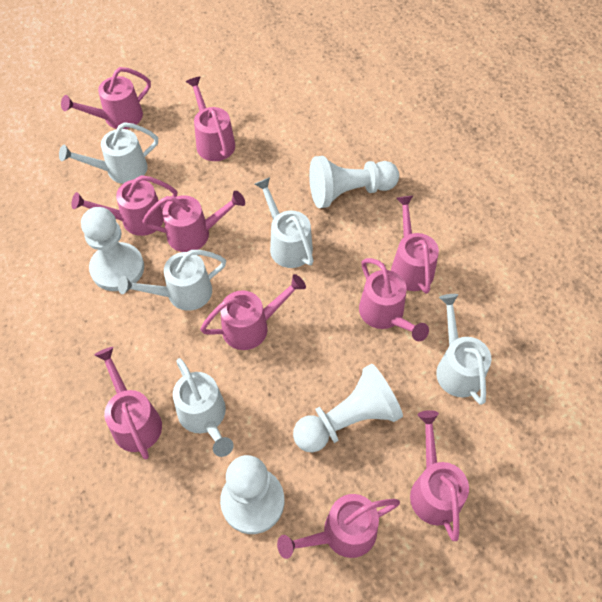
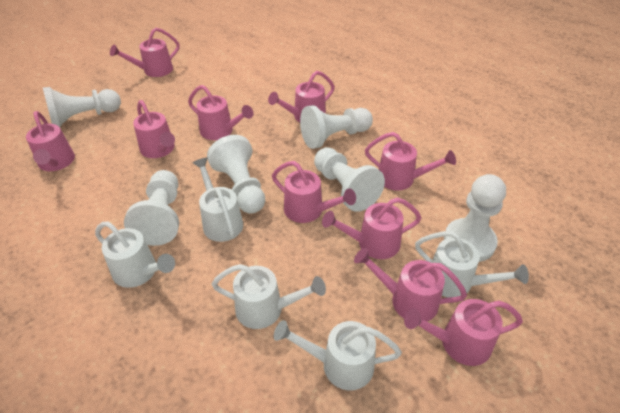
white pawn: [81,207,144,291] [220,455,284,534] [293,364,403,453] [309,156,399,208] = 4 -> [43,87,121,127] [124,170,179,246] [207,135,265,214] [300,105,373,149] [314,147,385,212] [444,174,506,262] = 6

